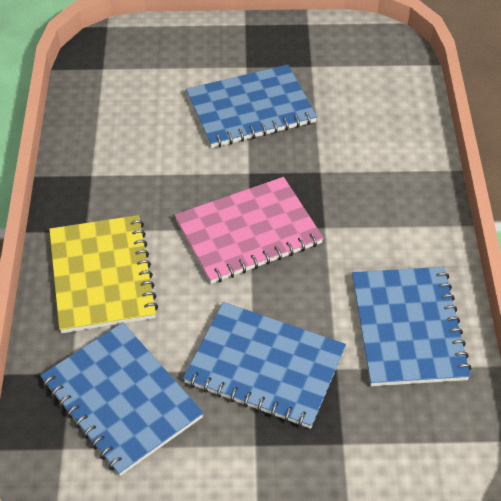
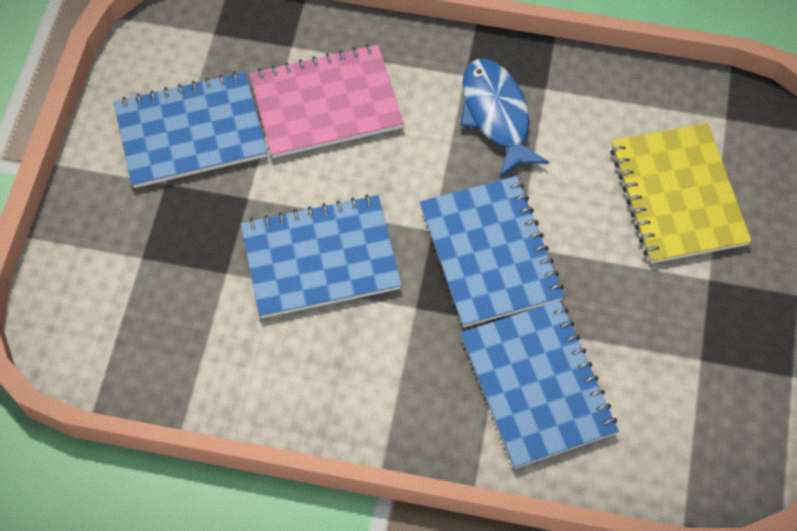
blue fish: none = 0 -> [460,59,549,178] = 1

